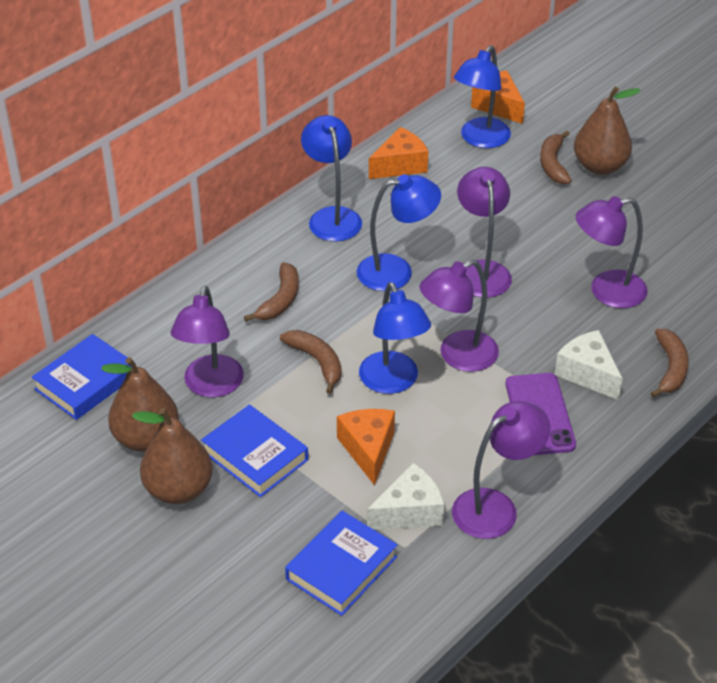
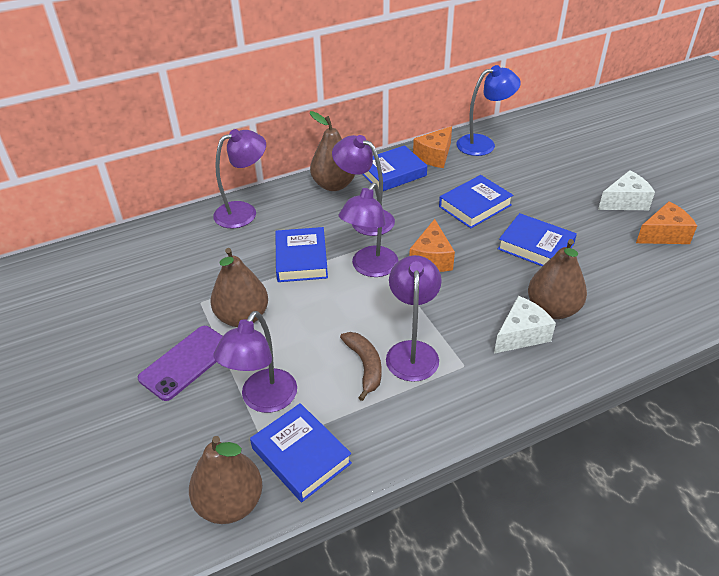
blue book: [32,334,135,420] [201,405,308,497] [285,511,398,616] = 3 -> [250,403,352,502] [275,227,328,282] [362,145,427,191] [439,175,513,228] [498,213,577,266] = 5
blue lamp: [301,115,362,242] [357,174,441,291] [359,282,431,394] [454,45,511,148] = 4 -> [457,65,521,156] = 1
brown banana: [244,262,299,322] [280,330,341,394] [540,131,572,184] [651,329,689,398] = 4 -> [340,332,382,401] = 1
brown pear: [101,357,179,452] [132,408,213,504] [574,87,641,175] = 3 -> [189,436,263,524] [211,248,268,327] [310,111,355,191] [528,239,587,319] = 4

